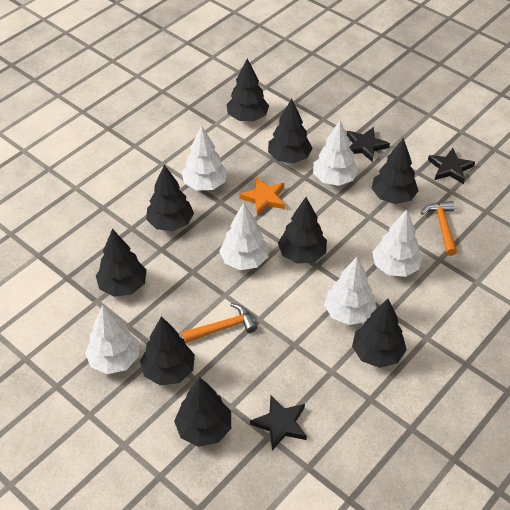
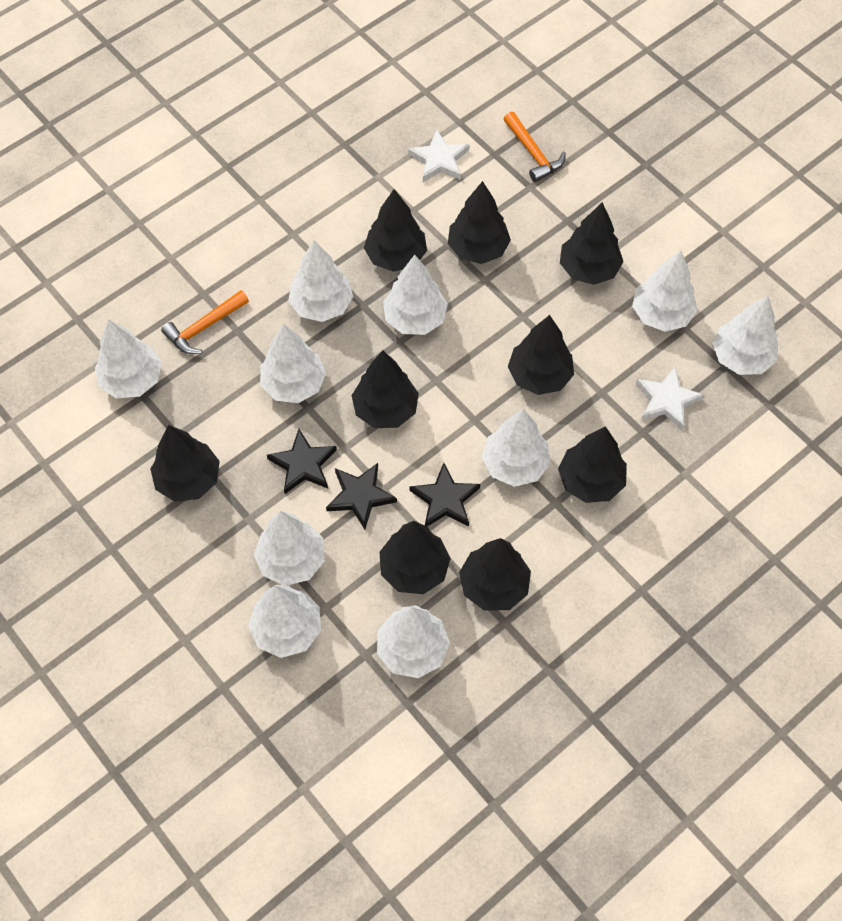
orange star: [239,177,285,216] = 1 -> none = 0
white star: none = 0 -> [408,129,469,182] [636,367,704,430] = 2
white tree: [85,305,139,374] [182,125,227,190] [219,203,268,270] [313,121,359,186] [324,257,376,325] [372,209,422,277] = 6 -> [95,319,162,399] [248,585,321,658] [254,511,325,586] [260,324,326,403] [288,241,353,322] [377,605,450,678] [383,255,448,335] [482,409,551,487] [632,250,698,332] [712,296,778,375] = 10

